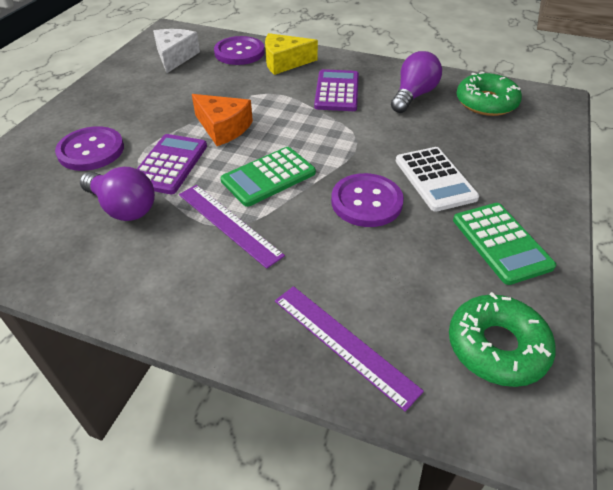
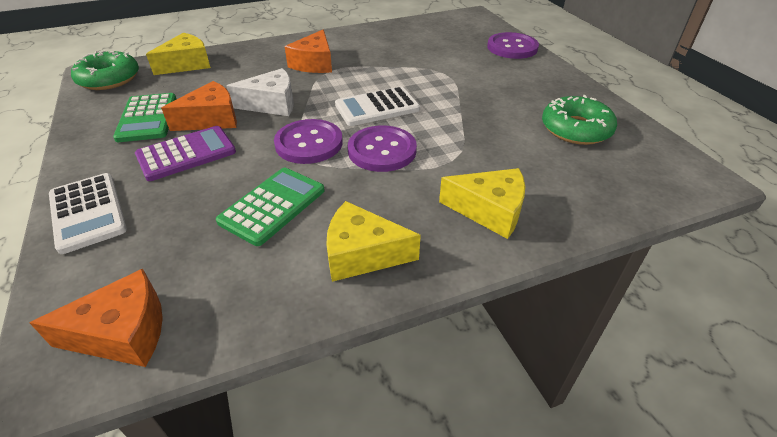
orange cheese: [192,94,253,146] = 1 -> [30,269,163,367] [161,81,237,131] [285,30,332,73] = 3
purple calculator: [137,134,207,194] [314,69,359,111] = 2 -> [135,126,236,181] = 1
purple light bulb: [80,167,155,221] [391,51,442,113] = 2 -> none = 0
purple ruler: [179,185,285,269] [275,286,424,412] = 2 -> none = 0
white calculator: [396,147,479,212] = 1 -> [49,173,127,254] [335,87,420,126] = 2
yellow cheese: [265,33,318,75] = 1 -> [146,33,211,75] [326,201,421,282] [439,168,525,239] = 3

